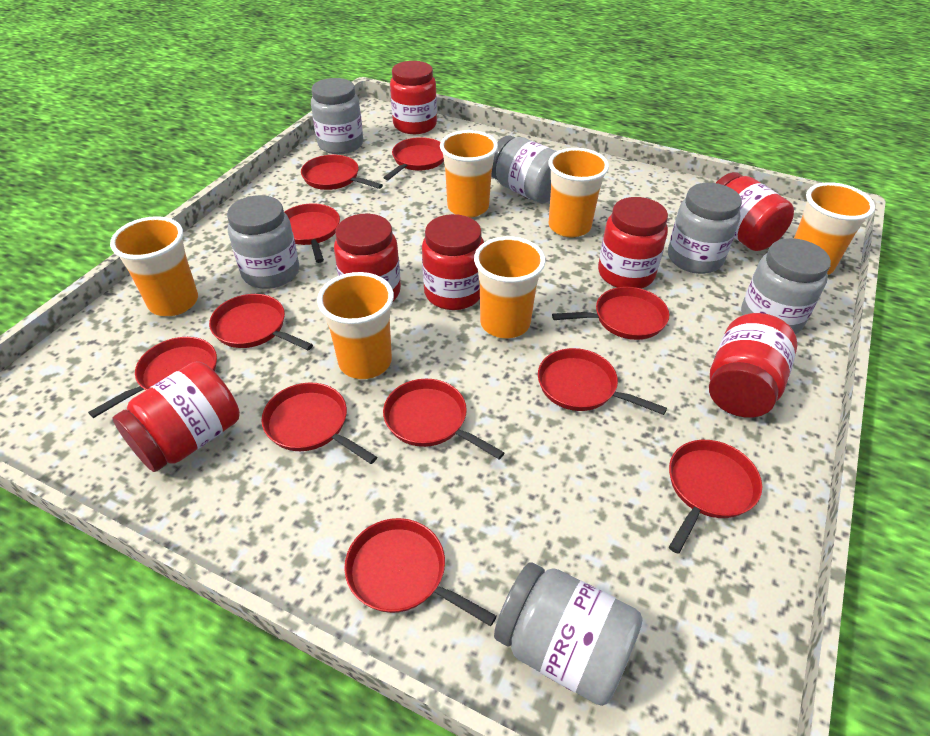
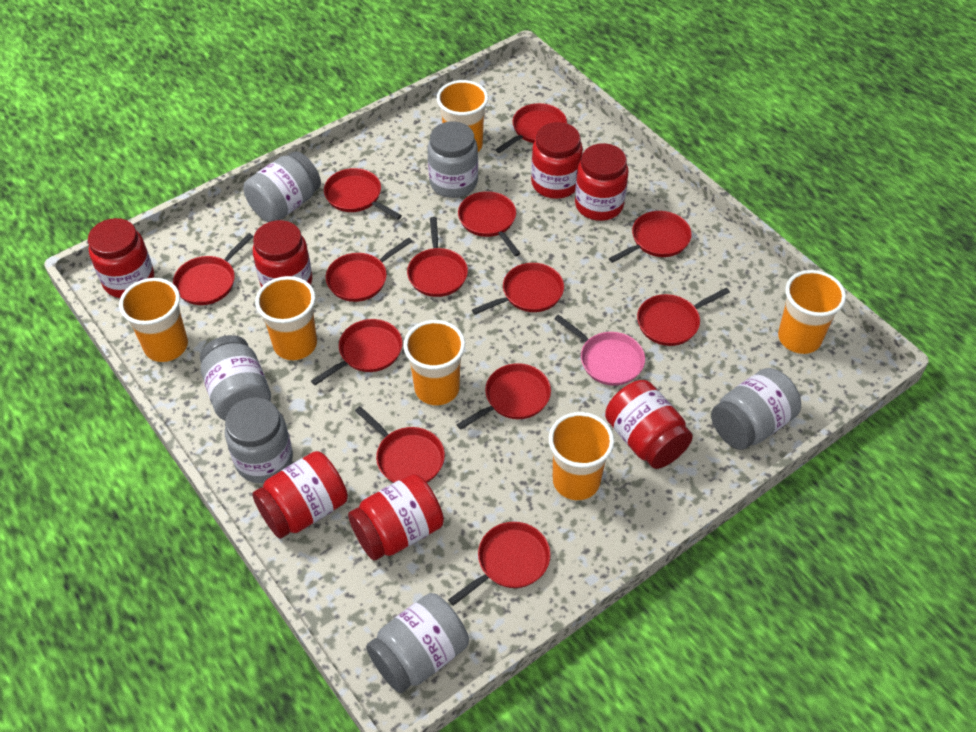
pink pan: none = 0 -> [554,315,645,386] = 1
red pan: [88,337,217,418] [209,294,313,350] [261,383,377,464] [285,203,340,263] [301,155,383,190] [344,518,497,626] [383,137,444,180] [383,379,505,459] [538,348,667,415] [552,287,669,340] [669,440,762,554] = 11 -> [173,233,254,305] [311,319,403,385] [324,168,402,220] [326,238,413,302] [355,406,445,483] [407,217,468,297] [448,522,551,606] [456,363,551,430] [458,191,521,256] [472,263,564,315] [495,103,567,153] [609,211,692,263] [637,288,730,346] = 13

